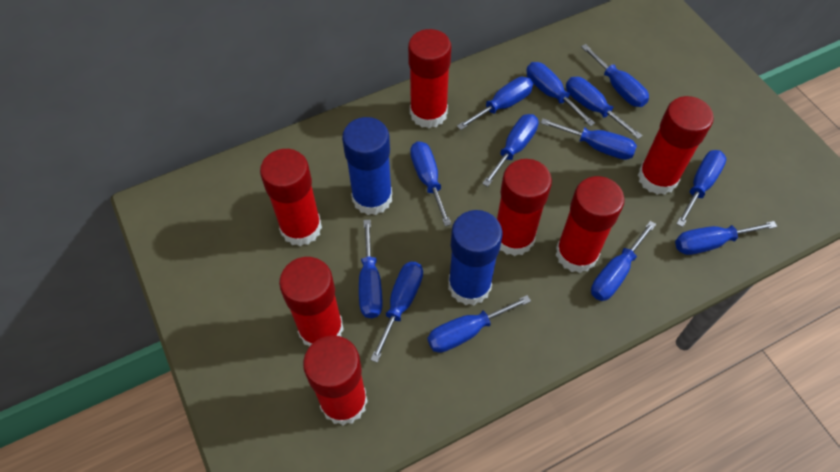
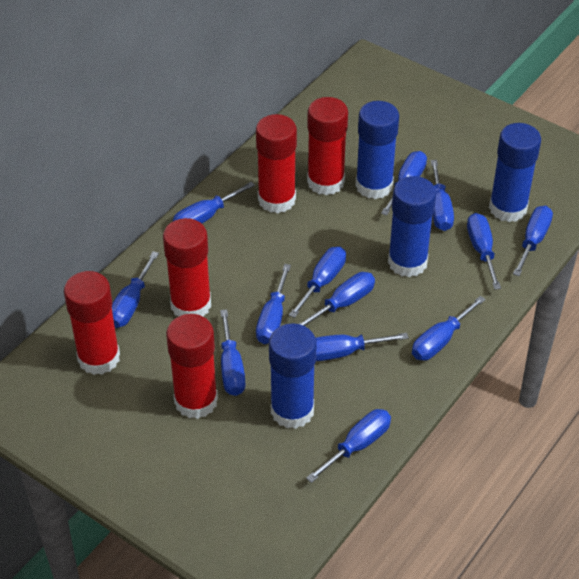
blue glue stick: [342,117,392,215] [448,210,503,305] = 2 -> [269,323,317,429] [355,101,399,199] [388,176,436,277] [489,123,541,222] = 4
red glue stick: [260,149,322,246] [279,257,344,347] [303,335,368,426] [408,29,451,128] [497,159,552,256] [556,176,625,273] [638,96,714,195] = 7 -> [64,271,120,375] [163,218,211,317] [166,314,218,419] [256,114,297,213] [307,97,348,195] = 5

